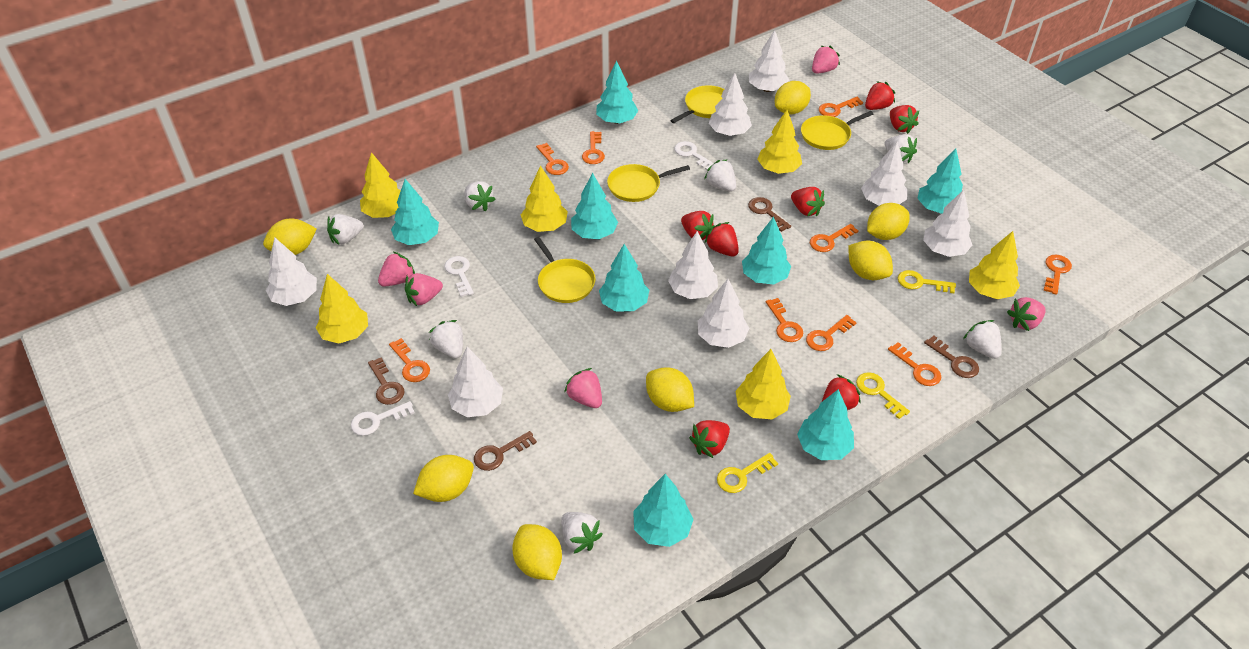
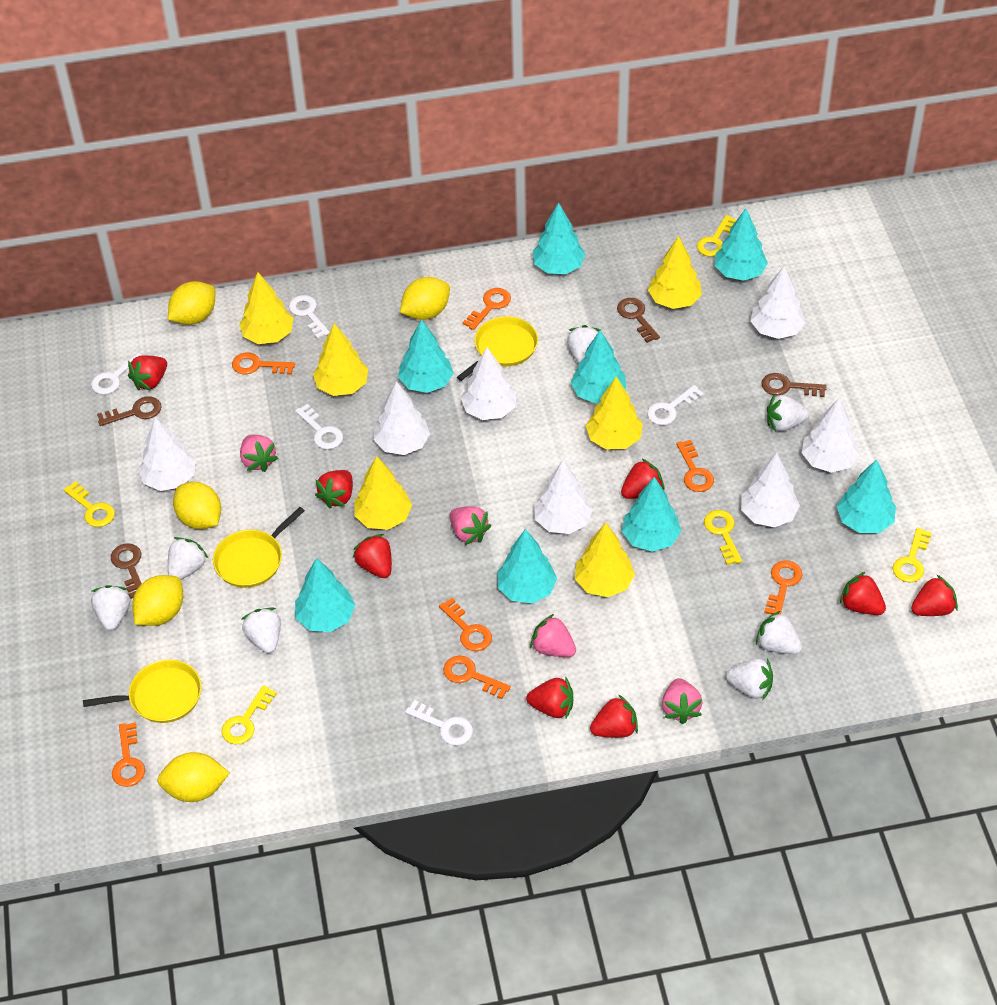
orange key: [389,338,430,382] [536,143,569,175] [582,131,605,164] [766,298,803,342] [806,315,857,351] [810,224,858,252] [819,97,863,117] [888,342,941,386] [1044,255,1072,295] = 9 -> [112,722,145,787] [232,352,295,375] [439,598,492,651] [443,656,511,699] [462,288,511,330] [676,440,714,492] [764,560,803,615] = 7
pink strawberry: [378,252,415,287] [405,273,443,306] [564,368,602,408] [812,46,840,73] [1007,297,1046,331] = 5 -> [240,435,278,472] [450,506,491,545] [530,614,576,657] [662,678,703,724] = 4
red strawberry: [681,211,715,240] [689,420,730,458] [705,222,739,257] [791,187,825,217] [822,374,861,410] [865,81,895,110] [890,105,919,134] = 7 -> [128,355,167,391] [315,470,353,509] [353,534,392,578] [526,676,573,720] [590,694,638,738] [621,458,664,499] [840,572,886,615] [911,574,958,616] = 8
white key: [351,401,415,436] [444,256,474,297] [674,141,714,170] = 3 -> [91,353,142,395] [289,295,329,339] [295,404,343,449] [405,700,473,745] [647,385,704,425] = 5
white tree: [266,237,317,306] [448,347,503,417] [668,231,718,299] [698,279,749,348] [709,73,752,136] [749,30,790,92] [861,142,907,206] [923,190,972,257] = 8 -> [138,418,196,491] [373,381,430,455] [461,347,516,420] [534,460,593,534] [741,453,800,527] [750,266,805,339] [801,398,860,473] = 7
yellow key: [717,453,778,493] [856,372,910,419] [898,270,956,293] = 3 -> [63,481,115,527] [221,685,277,745] [697,215,737,257] [704,510,742,565] [892,528,932,583] = 5
yellow lemon: [263,219,317,255] [413,455,474,502] [512,524,562,580] [646,367,694,412] [775,81,811,114] [848,240,893,280] [867,203,910,240] = 7 -> [132,575,183,626] [157,752,229,802] [168,281,215,325] [173,482,221,529] [400,277,450,320] = 5
yellow pan: [534,237,596,303] [607,164,690,202] [670,85,724,123] [801,111,873,150] = 4 -> [83,660,201,723] [213,507,305,588] [457,316,538,381] = 3

